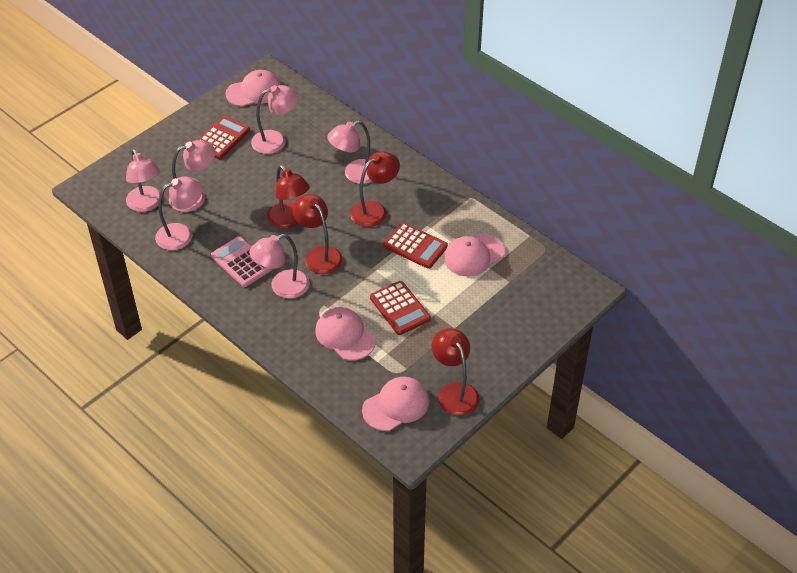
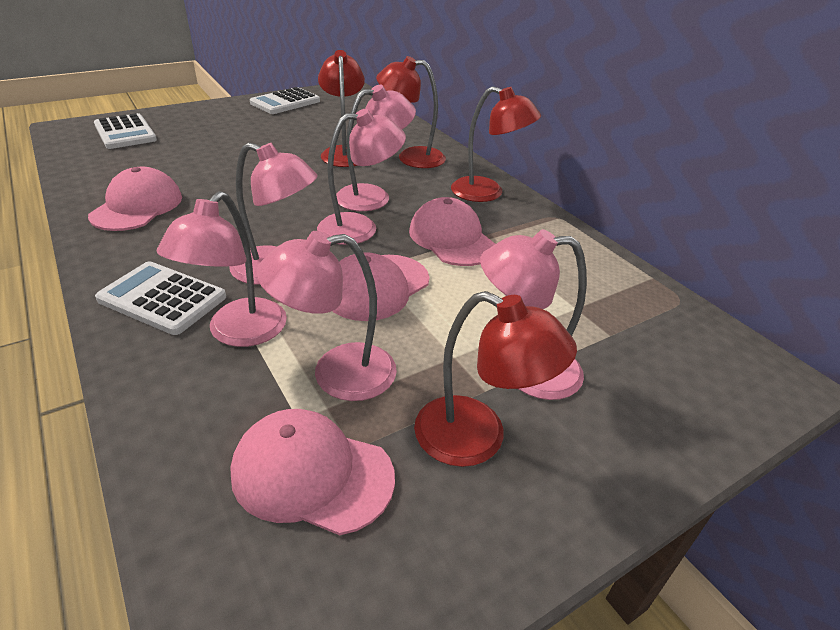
pink calculator: [211,236,273,287] = 1 -> none = 0
red calculator: [198,116,250,159] [370,281,431,335] [383,223,448,269] = 3 -> none = 0
white calculator: none = 0 -> [94,113,157,149] [95,261,226,335] [250,87,320,114] = 3

